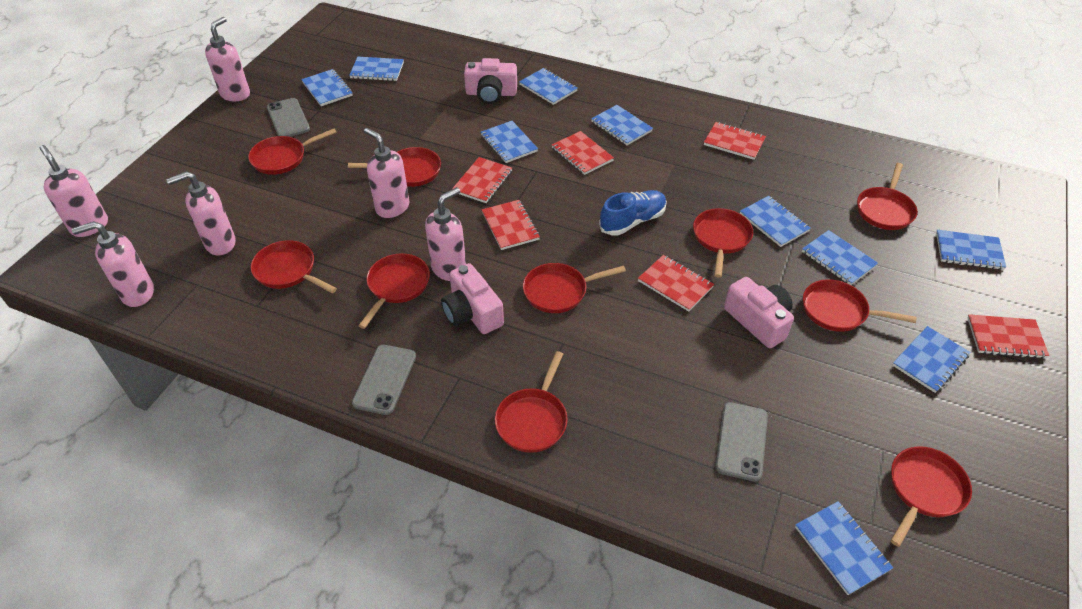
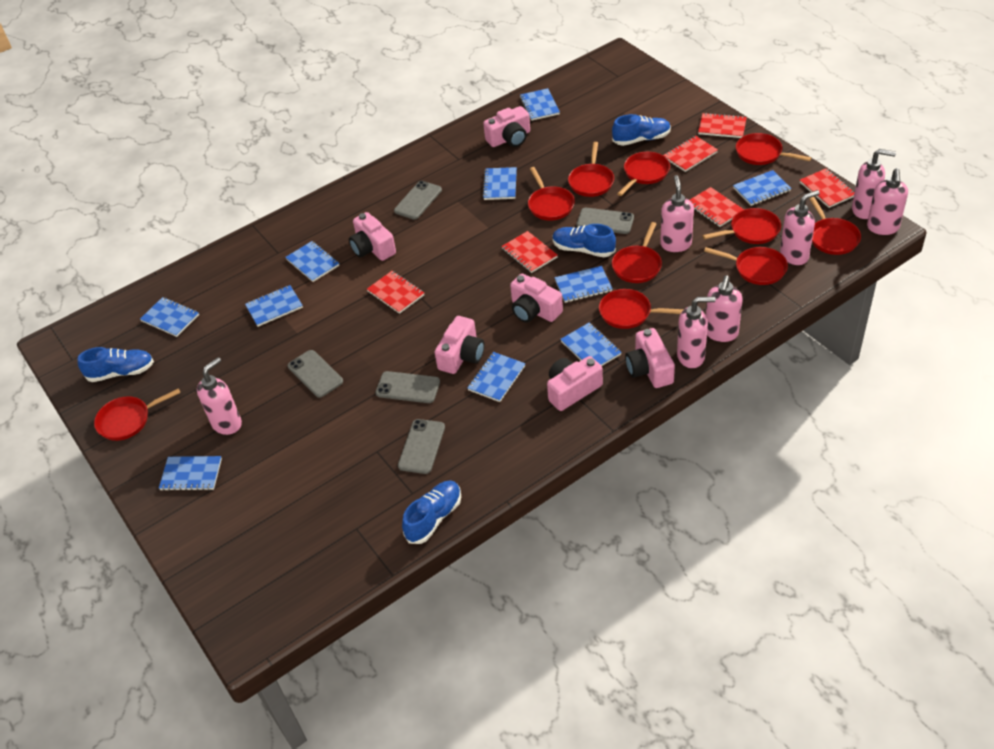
blue shoe: [599,190,667,236] = 1 -> [77,347,154,382] [402,480,461,544] [552,224,616,257] [612,114,671,146] = 4
grey phone: [267,98,310,137] [352,345,416,415] [715,402,768,481] = 3 -> [288,350,343,398] [375,371,440,403] [394,181,442,220] [398,419,445,474] [577,208,634,234] = 5
pink camera: [441,263,504,334] [464,58,517,104] [724,277,794,348] = 3 -> [349,212,396,261] [434,316,484,374] [483,106,530,147] [510,274,563,323] [547,356,603,411] [625,328,675,388] = 6
pink soap dispenser: [39,145,108,237] [72,221,154,307] [166,171,236,255] [205,17,250,101] [364,128,409,218] [425,187,466,281] = 6 -> [197,357,242,435] [660,175,694,252] [677,297,716,368] [706,275,742,342] [780,190,820,265] [852,149,896,219] [867,168,908,235] = 7

